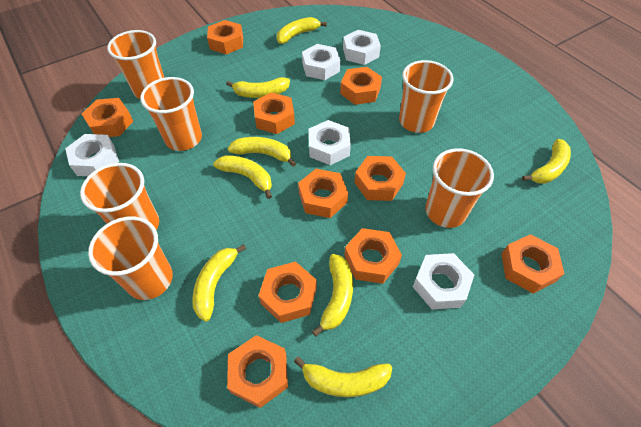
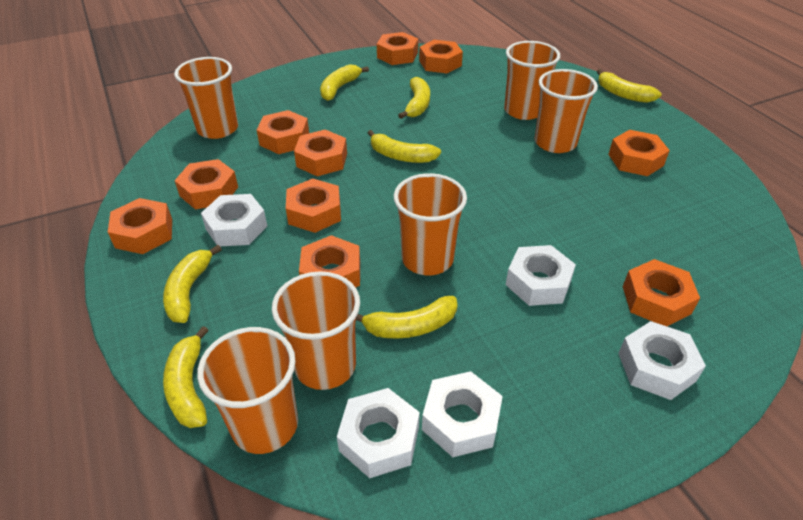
yellow banana: [192,244,246,322] [213,155,272,199] [227,77,290,98] [228,137,296,167] [277,17,327,44] [294,356,392,397] [312,254,353,336] [522,139,571,184] = 8 -> [163,245,222,323] [163,326,209,428] [320,64,369,101] [356,296,458,338] [368,130,441,163] [398,77,430,119] [597,69,662,103] = 7

